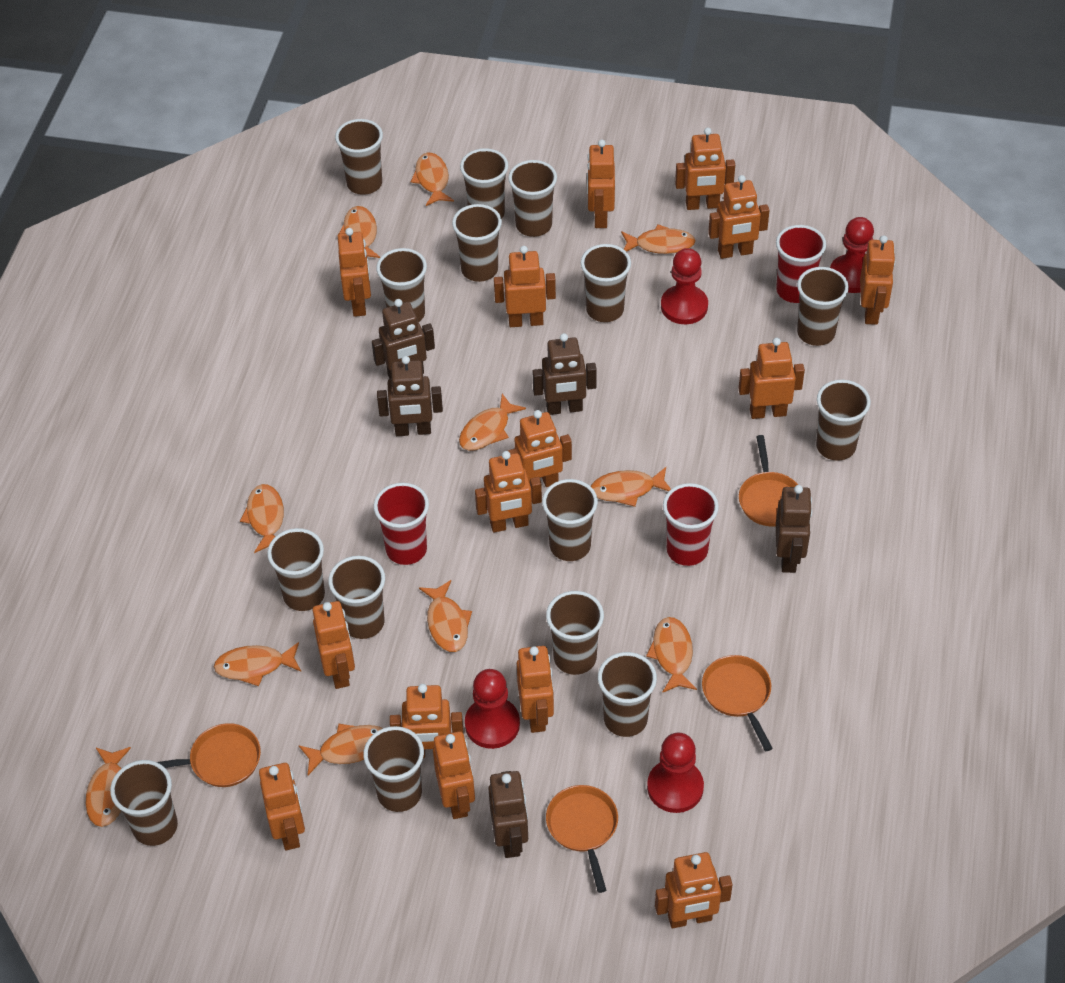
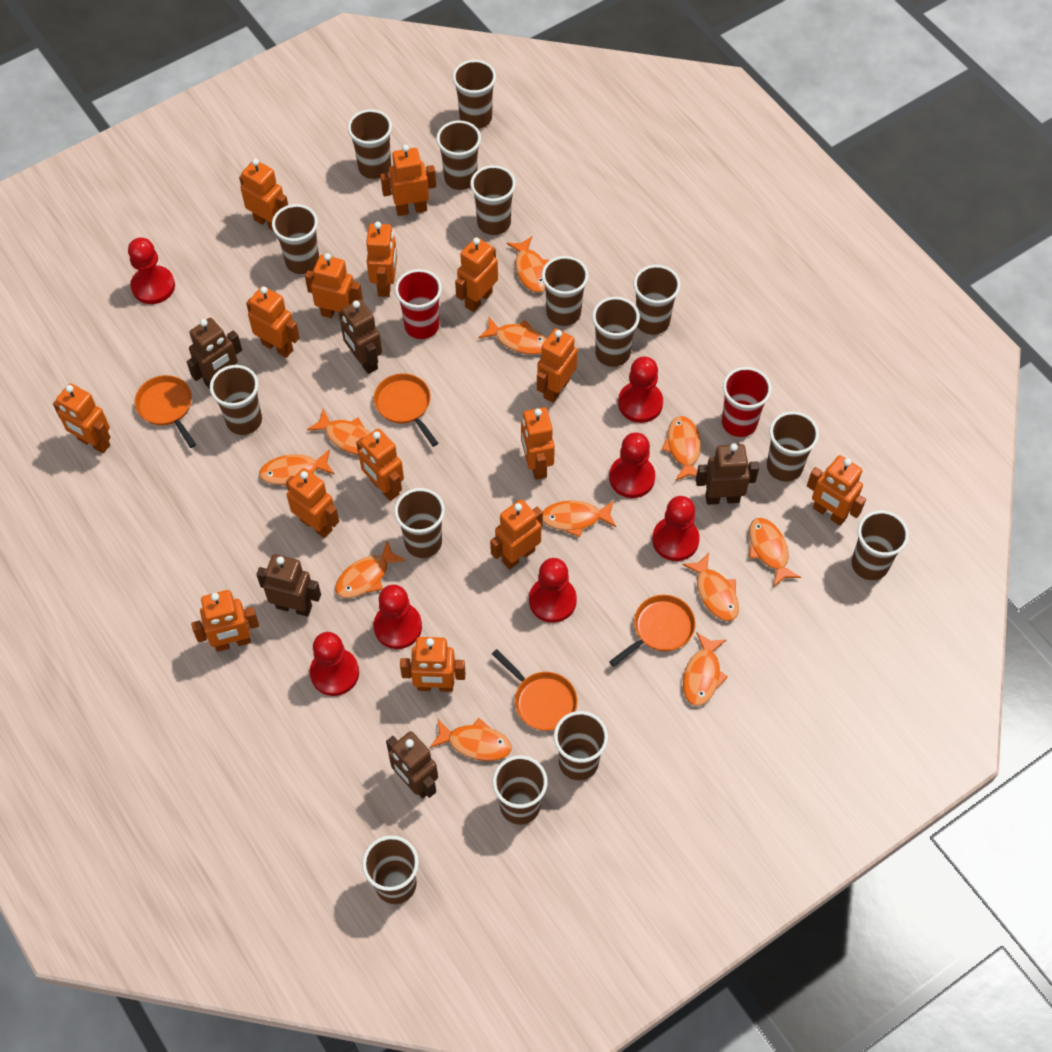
red cup: [374,483,429,565] [663,483,719,566] [776,225,826,303] = 3 -> [395,269,442,339] [722,367,772,437] = 2
red pawn: [465,669,520,749] [647,733,704,813] [661,248,708,324] [830,217,874,293] = 4 -> [128,238,175,304] [310,632,359,696] [374,585,422,649] [529,558,577,623] [609,432,655,498] [618,357,663,423] [652,496,700,561] = 7

